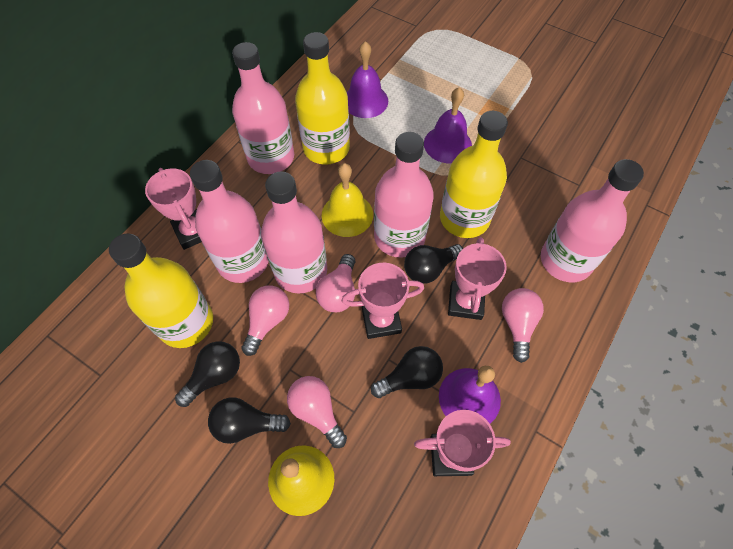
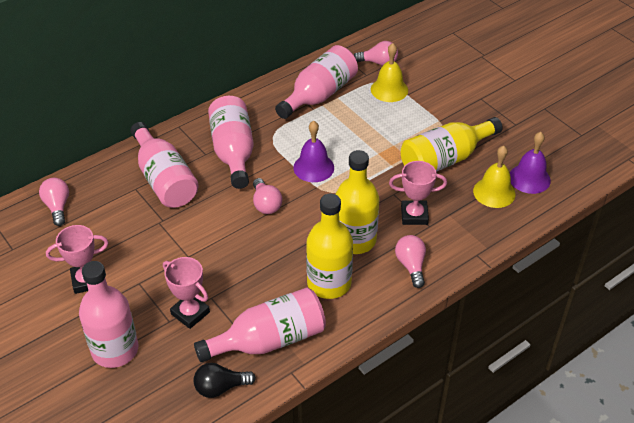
black light bulb: [175,341,240,407] [208,397,291,444] [371,346,443,398] [404,244,463,284] = 4 -> [194,363,256,398] = 1
pink trophy: [145,168,202,250] [342,263,424,339] [414,410,511,476] [448,237,507,320] = 4 -> [46,225,109,294] [163,257,210,329] [389,161,447,225] = 3
purple bell: [347,41,388,118] [424,87,472,163] [439,366,501,424] = 3 -> [293,121,334,182] [510,132,551,194] = 2

